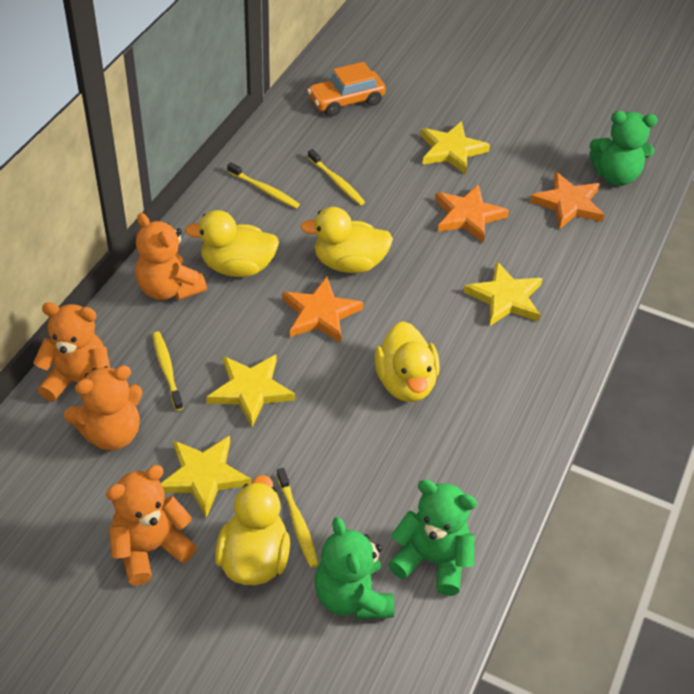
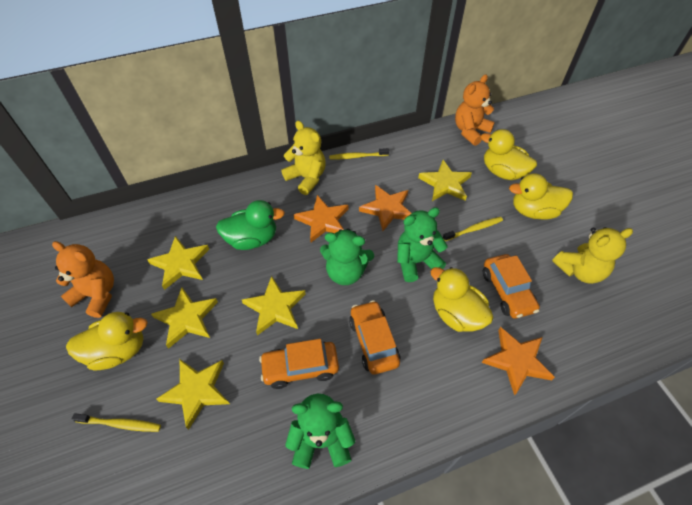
green duck: none = 0 -> [216,200,285,250] = 1
orange car: [307,62,386,116] = 1 -> [259,339,339,389] [349,300,400,374] [483,254,540,319] = 3
orange teddy bear: [33,302,110,402] [64,365,143,450] [106,465,197,586] [135,213,207,300] = 4 -> [52,241,114,318] [455,74,495,146] = 2
yellow star: [161,436,251,518] [206,355,295,427] [420,121,490,175] [464,262,543,326] = 4 -> [147,236,209,290] [151,287,218,349] [156,359,230,430] [242,276,306,335] [418,160,472,201] = 5
yellow teddy bear: none = 0 -> [281,121,325,195] [552,227,633,284] = 2
yellow toothbrush: [152,331,183,411] [227,162,300,208] [277,468,319,568] [308,149,365,205] = 4 -> [72,413,161,432] [329,148,389,159] [443,217,503,241] = 3

